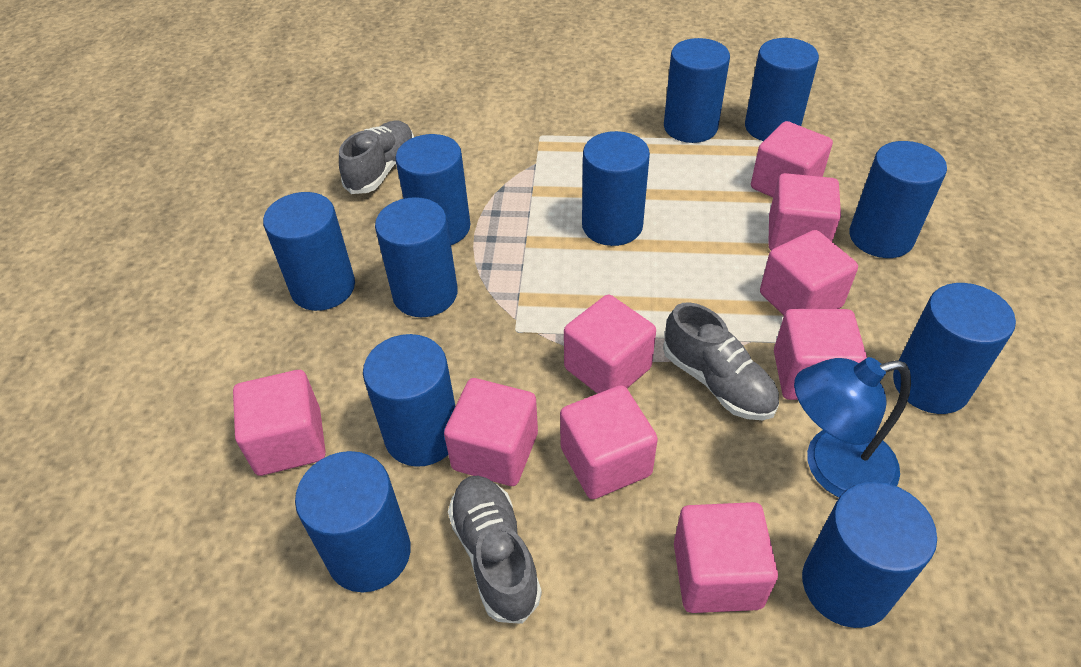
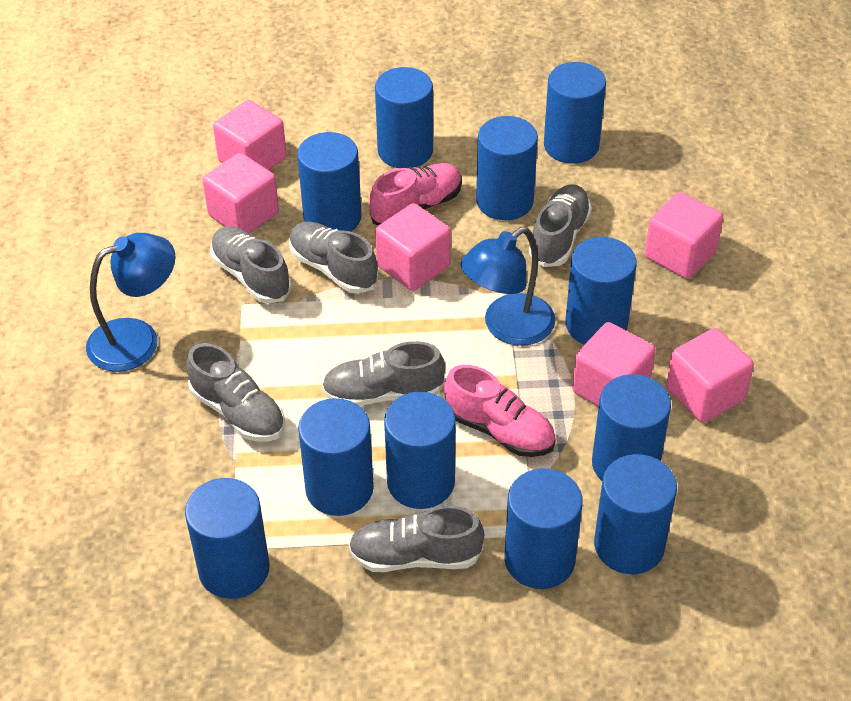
blue lamp: [794,357,911,497] = 1 -> [86,233,175,372] [460,227,555,346] = 2
grey shoe: [339,120,414,194] [448,475,542,624] [663,302,779,420] = 3 -> [186,343,285,441] [210,226,291,304] [289,221,379,294] [322,341,445,406] [348,505,484,572] [529,184,592,267] = 6
pink cube: [233,370,326,476] [444,378,538,486] [560,385,658,499] [564,295,656,394] [674,502,778,613] [751,121,833,197] [760,230,858,315] [768,173,841,250] [774,309,867,400] = 9 -> [203,153,279,233] [213,100,287,170] [375,203,451,291] [572,322,656,406] [645,192,723,279] [666,328,754,423] = 6
pink shoe: none = 0 -> [369,163,462,225] [444,365,556,457] = 2

